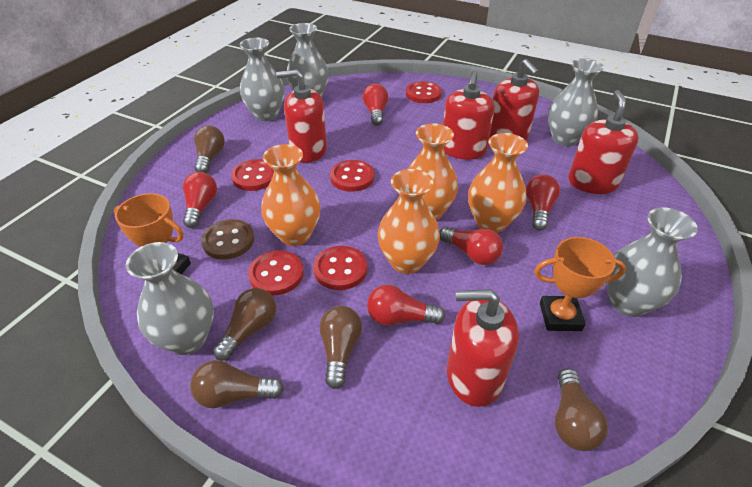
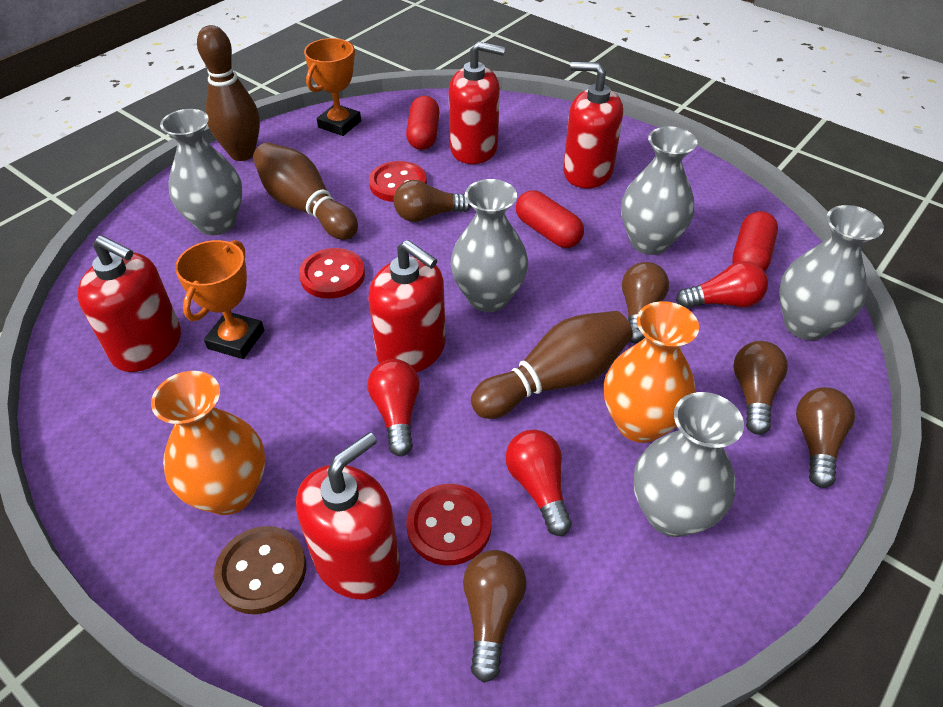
brown bowling pin: none = 0 -> [197,25,260,161] [253,143,358,240] [471,311,633,419] = 3
orange vase: [261,144,321,246] [377,169,440,274] [408,123,458,220] [468,133,528,233] = 4 -> [151,371,265,515] [604,301,699,443] = 2
red button: [231,159,274,191] [248,250,304,296] [313,246,367,290] [330,160,374,192] [406,81,442,103] = 5 -> [299,248,365,299] [369,161,427,202] [406,484,492,566] = 3
red capsule: none = 0 -> [406,96,440,150] [516,191,584,248] [732,211,778,272] = 3
red light bulb: [183,172,217,228] [363,84,389,126] [367,284,445,326] [439,227,503,265] [526,174,560,230] = 5 -> [368,359,420,456] [506,430,572,536] [676,261,768,308] = 3

